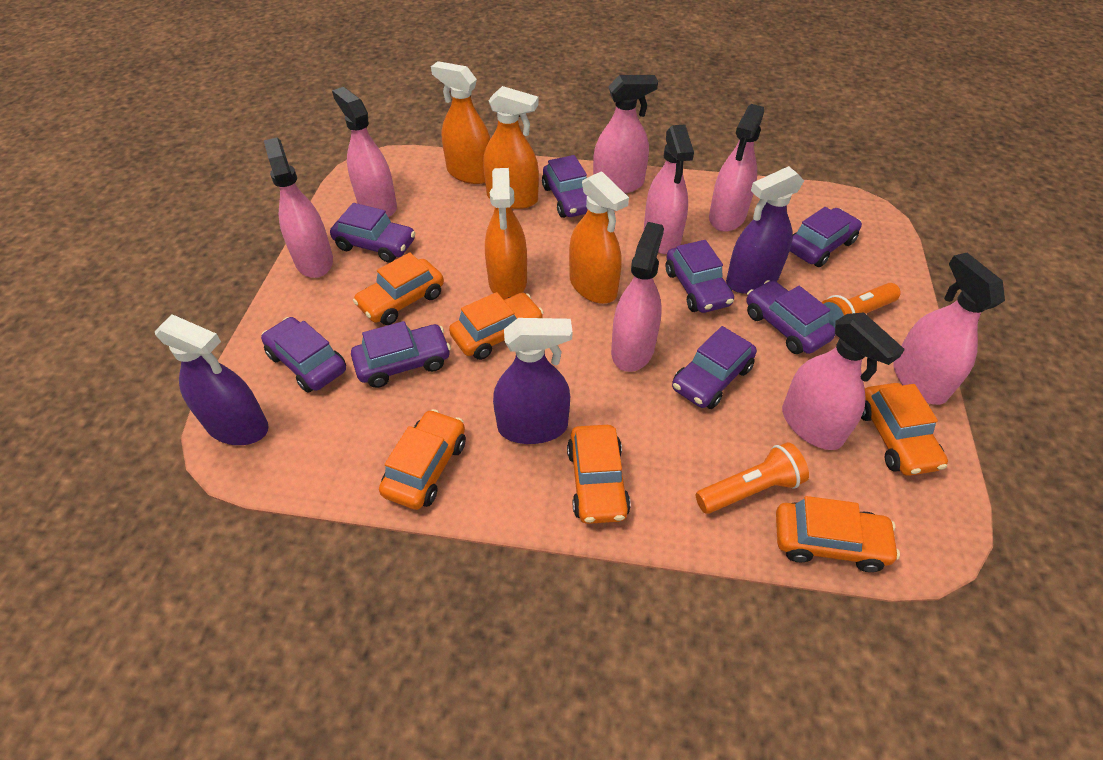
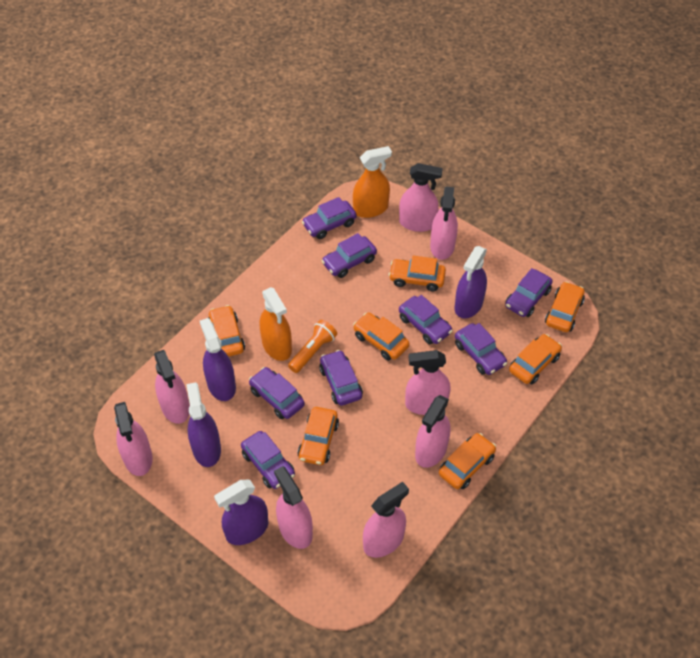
orange car: [353,252,444,325] [379,409,466,510] [449,292,544,360] [567,425,631,524] [776,496,900,572] [861,383,948,476] = 6 -> [208,305,245,357] [298,407,339,465] [353,313,410,361] [389,256,446,291] [439,433,496,489] [509,334,562,384] [545,281,585,332] = 7
orange flashlight: [696,442,809,514] [821,283,901,328] = 2 -> [288,320,337,373] = 1
orange spray bottle: [431,61,491,184] [483,86,539,209] [485,168,527,300] [569,171,629,304] = 4 -> [260,287,292,361] [353,146,392,218] = 2
purple spray bottle: [155,314,269,445] [493,318,573,444] [726,166,804,294] = 3 -> [186,382,221,467] [200,318,236,401] [214,480,268,545] [455,246,487,318] = 4

